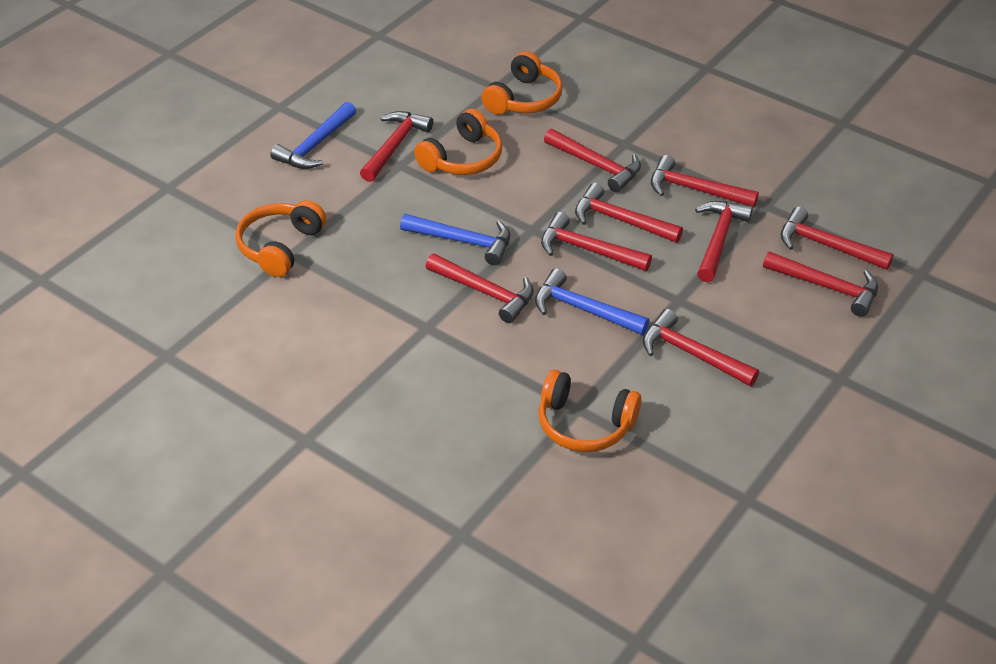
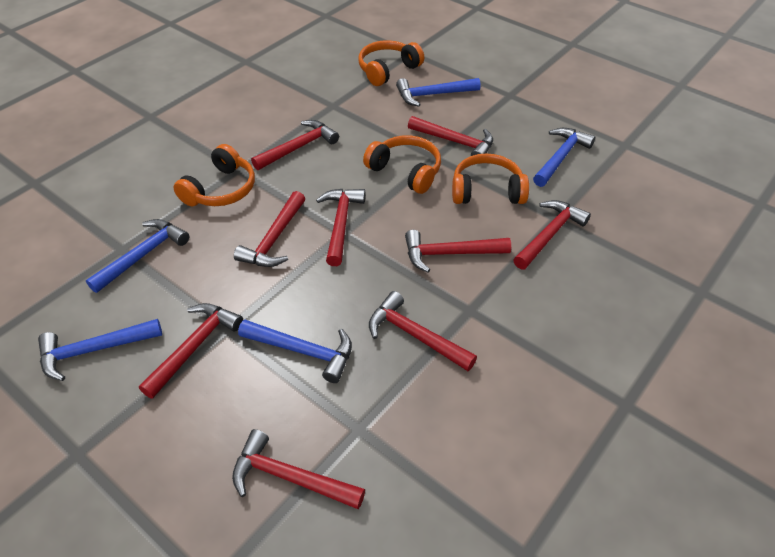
blue hammer: [270,102,356,169] [400,214,510,265] [535,268,649,335] = 3 -> [38,319,162,381] [86,219,189,293] [238,320,352,383] [396,78,481,106] [533,128,595,187] = 5
red hammer: [360,111,433,182] [426,254,534,323] [541,212,652,271] [544,129,641,192] [575,183,683,243] [643,309,759,386] [651,155,759,207] [695,201,753,282] [763,251,878,317] [781,207,894,270] = 10 -> [139,303,243,399] [232,429,365,509] [234,191,305,267] [251,120,339,170] [316,189,365,266] [369,291,477,371] [405,230,511,272] [408,116,493,156] [513,200,591,270] = 9

